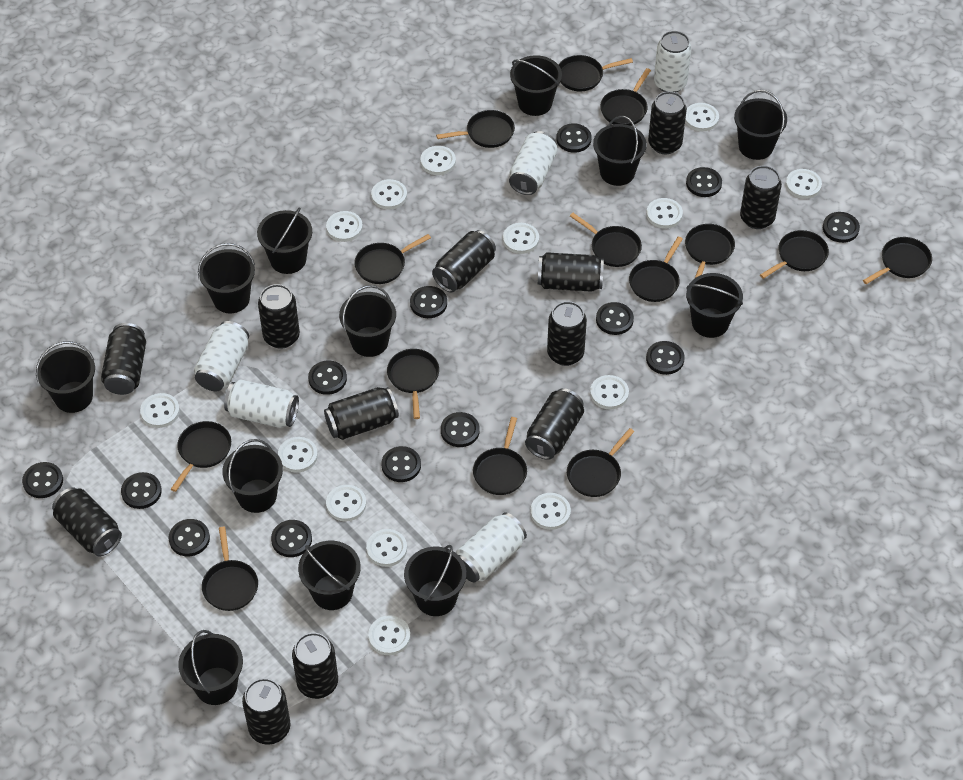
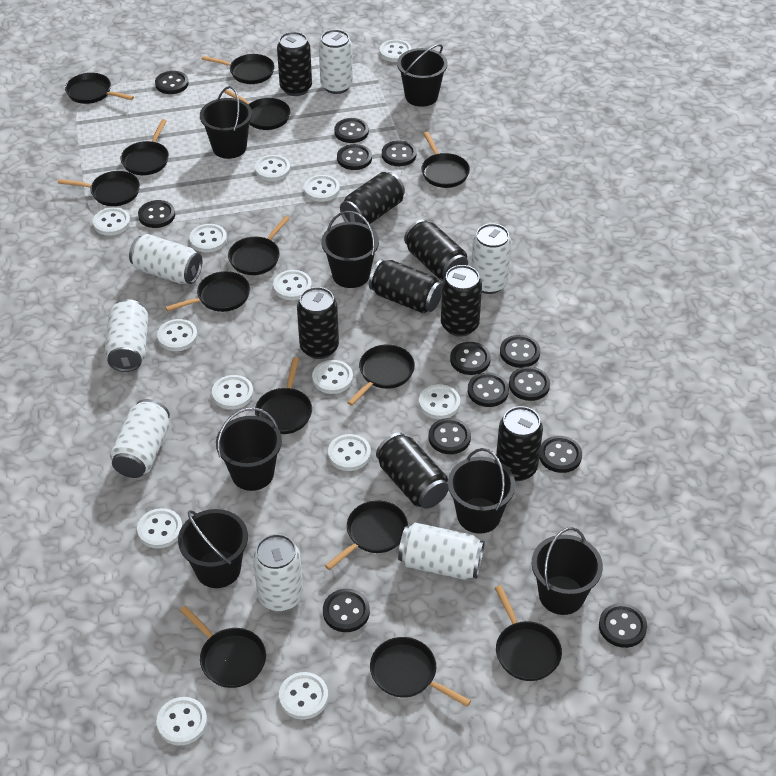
black bucket: [36,341,95,413] [178,630,243,705] [198,243,255,313] [222,439,283,513] [257,207,312,274] [298,541,361,610] [339,285,396,357] [404,545,466,616] [510,55,562,116] [593,116,647,186] [686,273,743,338] [734,90,787,160] = 12 -> [178,509,248,588] [200,86,252,159] [216,407,282,491] [321,211,379,288] [397,44,448,107] [448,448,515,534] [532,527,603,615] = 7
black can: [52,487,122,556] [101,323,146,395] [242,678,291,745] [258,284,300,349] [292,633,338,699] [324,387,399,440] [432,230,496,292] [525,388,584,460] [538,252,604,292] [547,301,587,366] [648,91,687,154] [740,166,782,229] = 12 -> [277,32,312,96] [297,287,339,359] [340,172,405,226] [369,259,442,313] [376,432,449,509] [404,219,468,281] [441,265,482,337] [496,406,543,481] = 8
white can: [194,321,249,391] [224,379,299,428] [456,512,527,582] [509,131,558,195] [654,31,692,92] = 5 -> [105,299,148,372] [110,399,170,478] [129,234,202,284] [253,534,303,611] [319,29,353,94] [398,523,485,580] [471,223,512,294] = 7

